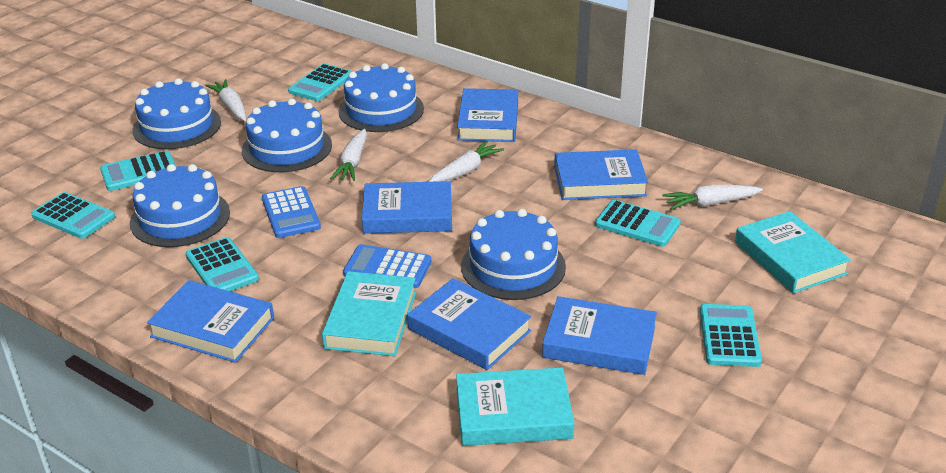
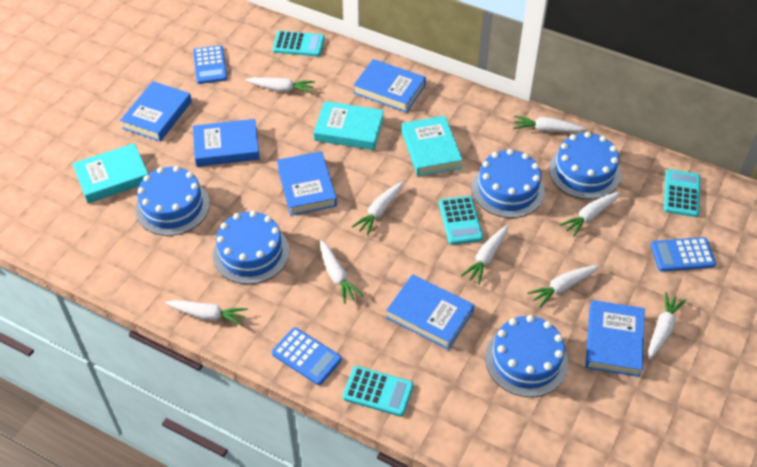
blue calculator: [262,186,321,238] [343,244,431,288] = 2 -> [193,45,227,84] [272,327,342,385] [651,237,716,272] = 3
turquoise calculator: [31,192,115,239] [100,151,176,191] [186,237,259,291] [288,64,352,101] [595,200,681,247] [700,304,762,367] = 6 -> [272,31,325,57] [343,366,414,417] [439,196,483,245] [664,169,700,217] = 4
white carrot: [205,79,246,121] [330,129,367,181] [428,141,504,182] [662,185,763,210] = 4 -> [165,300,248,326] [245,77,315,94] [320,240,363,304] [352,181,403,236] [461,225,508,284] [513,115,586,132] [527,265,599,308] [560,192,620,237] [648,292,686,360] = 9

